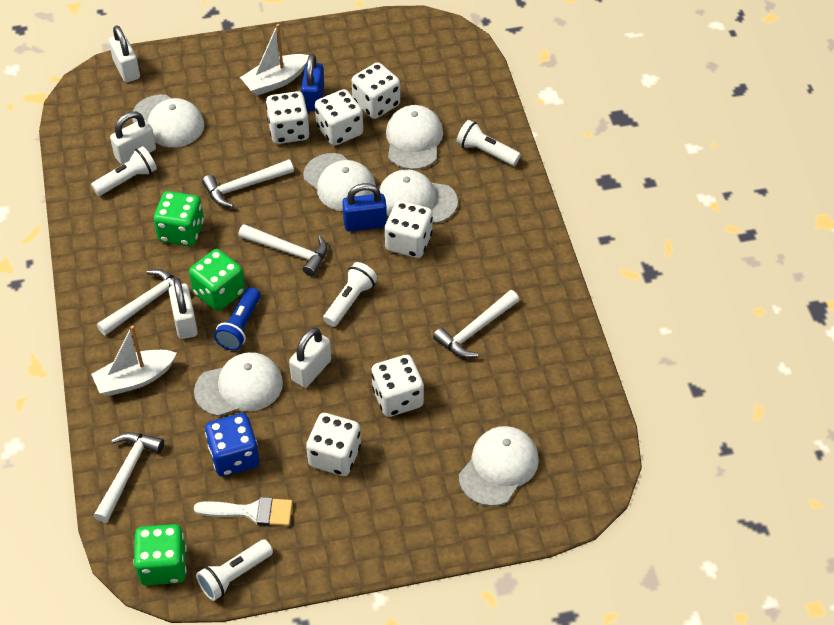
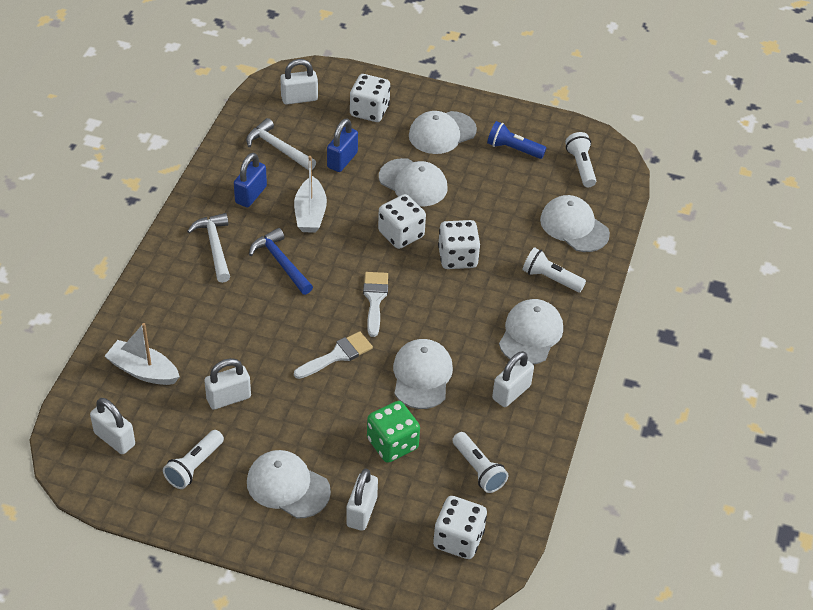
blue dice: [205,413,259,477] = 1 -> none = 0
blue hammer: none = 0 -> [249,228,313,295] = 1
green dice: [134,524,187,586] [154,191,204,246] [189,249,245,311] = 3 -> [367,401,420,463] = 1
white brush: [194,497,293,526] = 1 -> [294,331,373,379] [363,272,388,337] = 2
white dice: [266,91,310,144] [306,413,361,476] [315,89,363,146] [352,62,400,119] [372,355,424,417] [385,201,433,258] = 6 -> [350,74,390,122] [378,194,426,249] [433,496,487,559] [438,220,480,269] = 4
white hammer: [94,432,164,523] [97,269,183,336] [202,159,294,208] [238,224,328,276] [433,290,519,358] = 5 -> [187,213,230,283] [246,118,316,170] = 2
white padlock: [109,25,140,83] [110,111,156,165] [169,278,198,339] [289,327,332,388] = 4 -> [90,398,135,454] [204,358,251,410] [280,59,318,105] [346,468,378,531] [492,351,534,407] = 5

